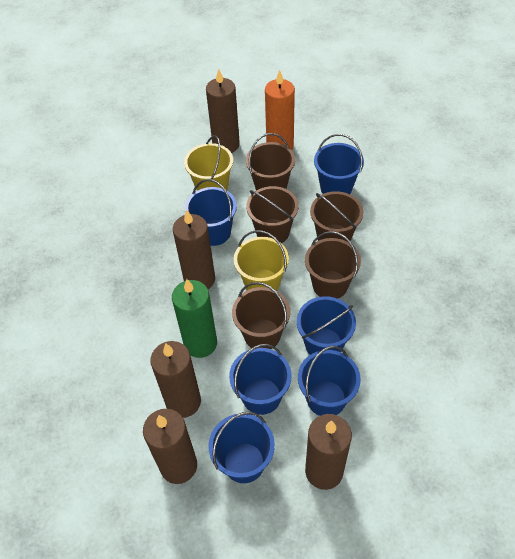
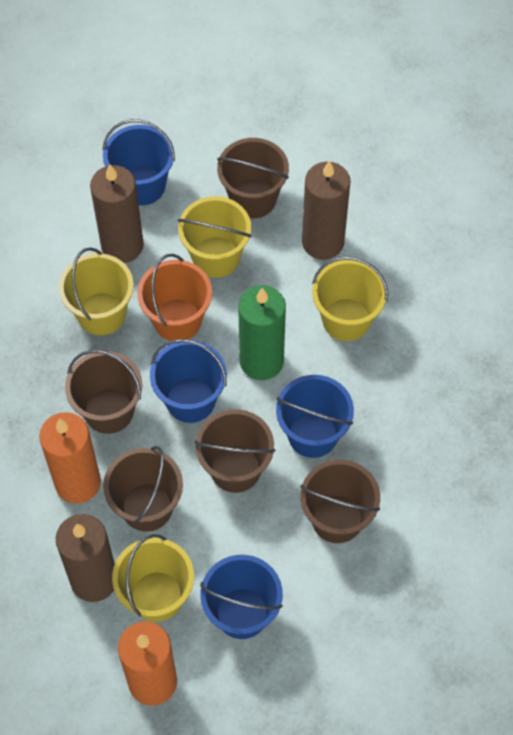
blue bucket: [185,179,237,246] [208,412,275,483] [229,344,291,415] [297,296,356,355] [298,346,361,416] [314,134,364,194] = 6 -> [102,119,175,205] [150,339,227,423] [200,555,283,639] [276,375,354,458] = 4
brown candle: [143,409,197,484] [150,341,201,418] [173,210,215,289] [206,69,240,153] [305,414,352,490] = 5 -> [56,514,115,602] [90,165,144,263] [302,161,351,260] = 3
orange bucket: none = 0 -> [137,254,212,341] = 1
orange candle: [265,70,295,150] = 1 -> [39,412,101,504] [118,621,177,706] = 2
yellow bucket: [184,135,233,191] [234,230,289,291] = 2 -> [59,247,134,335] [112,534,194,622] [178,196,252,278] [312,256,388,341] = 4

